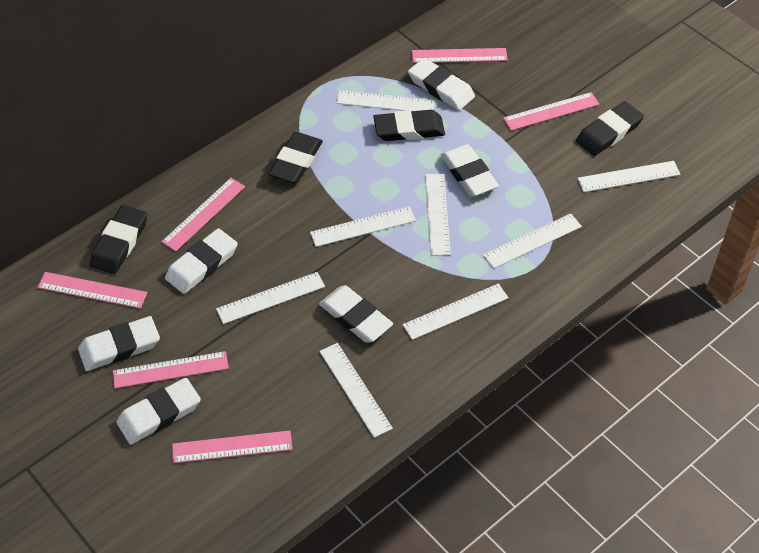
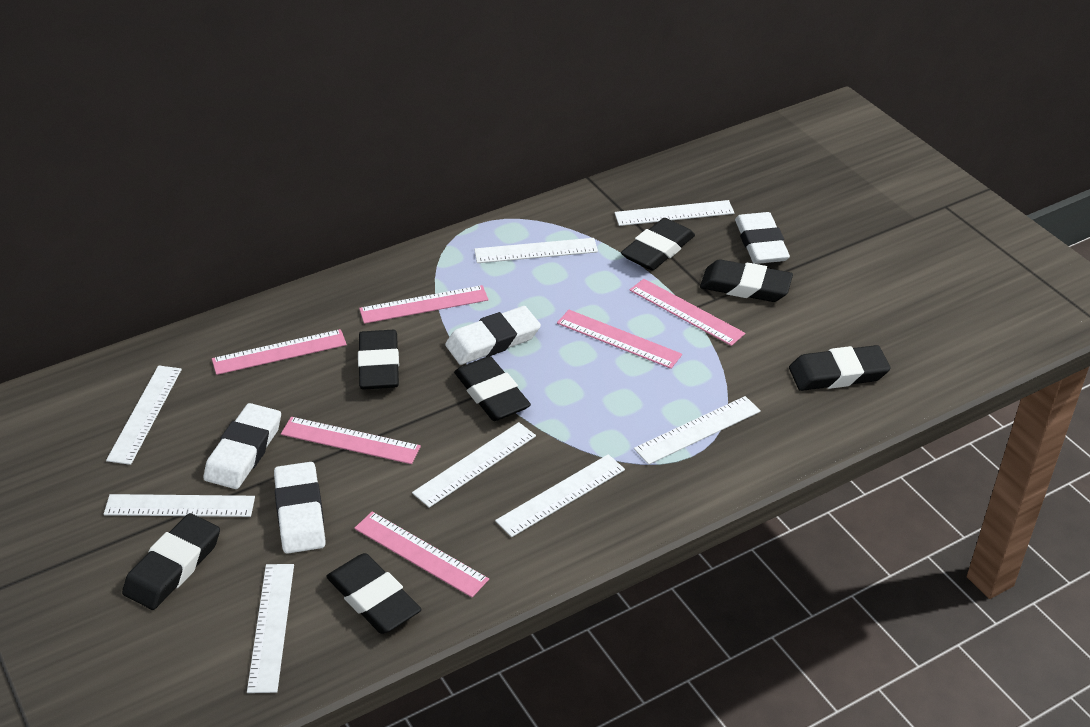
black eraser: [90,205,147,274] [268,132,323,183] [373,110,445,141] [576,101,644,156] = 4 -> [122,513,220,610] [326,553,422,634] [358,330,399,390] [454,356,531,421] [621,218,695,271] [700,259,793,302] [789,345,891,391] = 7
white eraser: [78,316,160,371] [116,378,201,445] [165,228,238,294] [319,285,393,343] [408,58,475,110] [441,144,499,197] = 6 -> [203,403,281,489] [274,462,326,554] [445,306,541,365] [735,212,790,264] = 4

